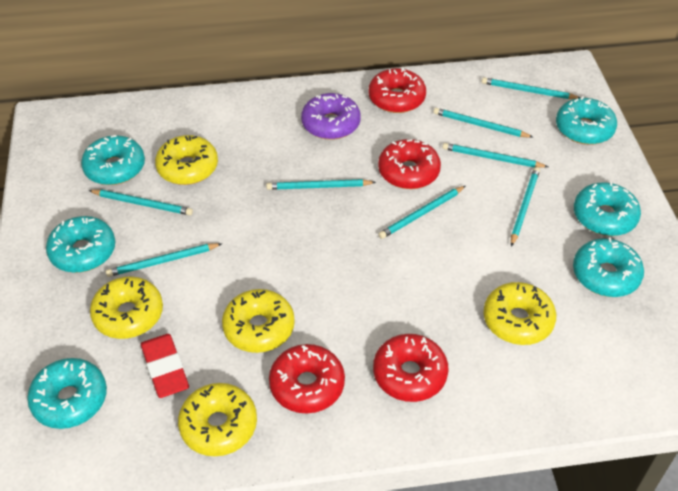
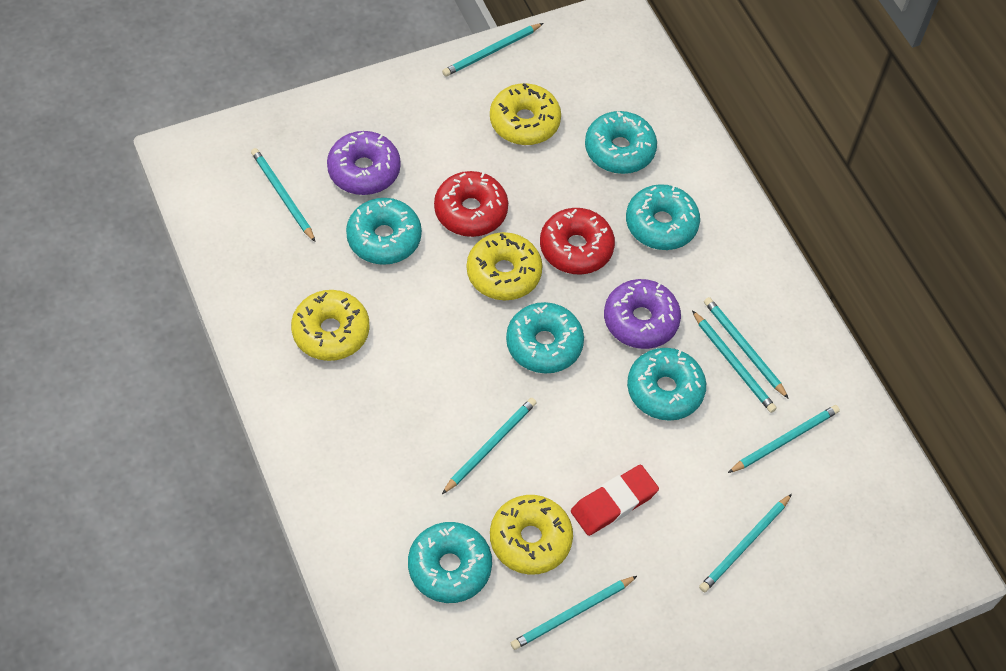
purple donut: [301,93,361,140] = 1 -> [327,131,401,195] [604,279,681,349] = 2
red donut: [269,344,345,413] [369,68,426,113] [373,334,448,402] [378,139,441,189] = 4 -> [434,171,508,237] [540,208,615,275] = 2
yellow donut: [90,276,163,339] [155,135,218,185] [178,383,257,456] [222,289,295,353] [483,282,556,345] = 5 -> [291,290,370,361] [467,232,543,300] [490,83,561,145] [490,495,573,574] = 4

